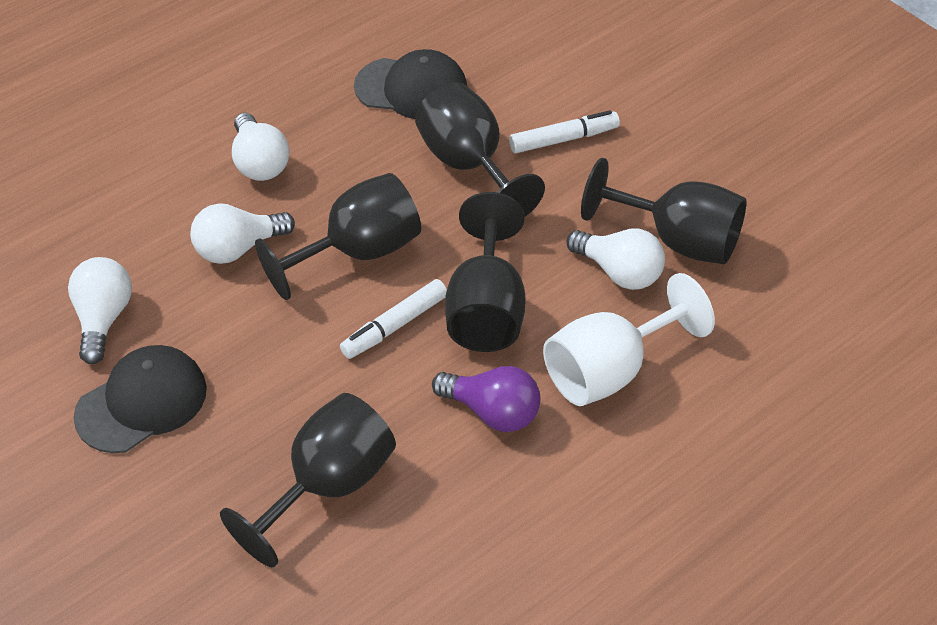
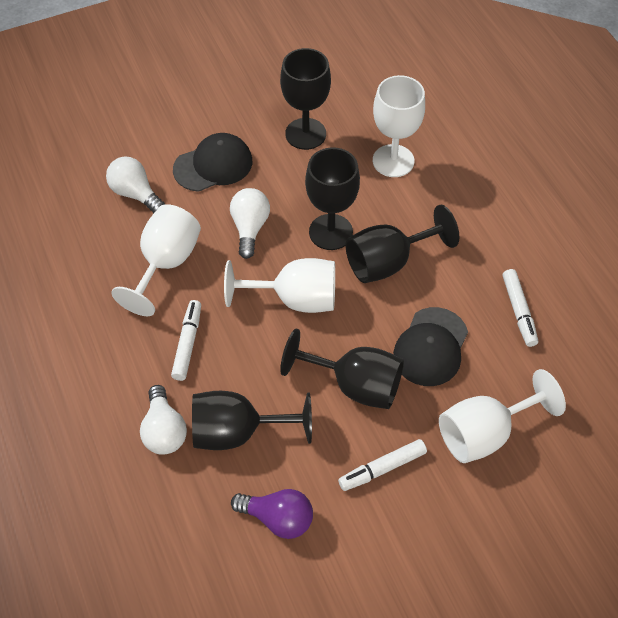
white goblet: [543,273,715,406] = 1 -> [111,204,201,316] [224,258,335,313] [373,75,425,177] [439,369,566,463] = 4
white light bulb: [68,257,132,364] [190,203,295,264] [232,113,290,181] [567,228,665,290] = 4 -> [106,157,165,213] [140,385,187,454] [230,188,270,259] = 3
white marker: [340,279,447,359] [509,110,620,153] = 2 -> [171,300,201,381] [338,439,427,491] [503,269,538,347] = 3

